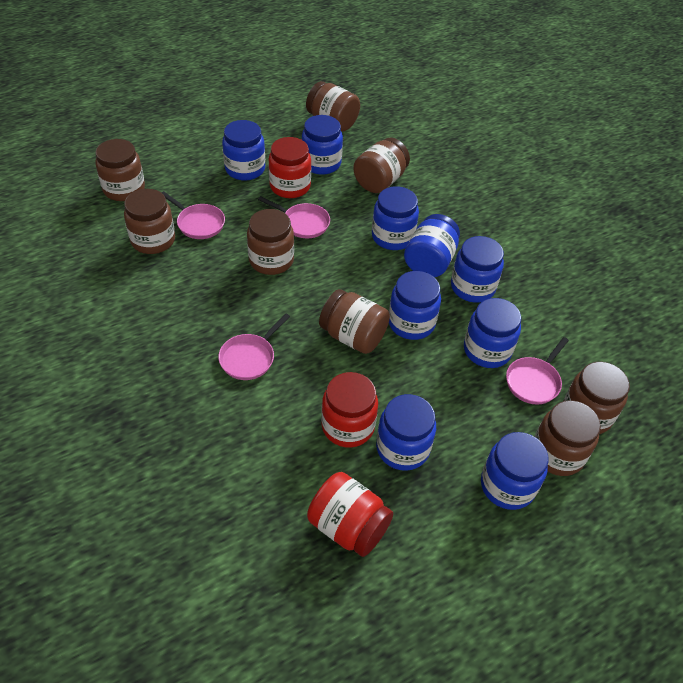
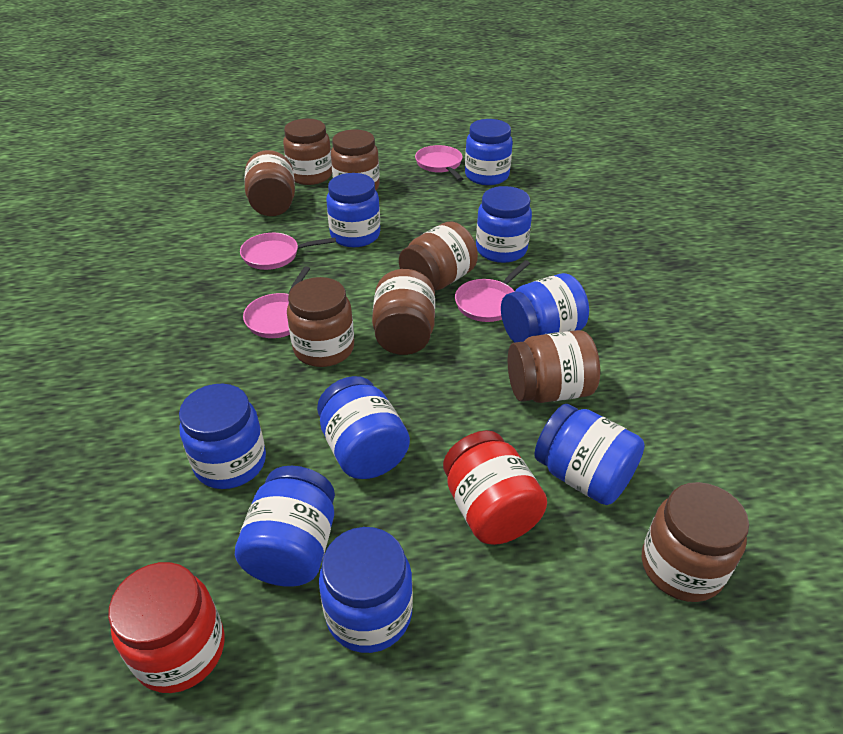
red jar: [269,137,311,198] [307,472,393,557] [321,372,378,447] = 3 -> [108,562,225,693] [443,431,547,545] = 2

